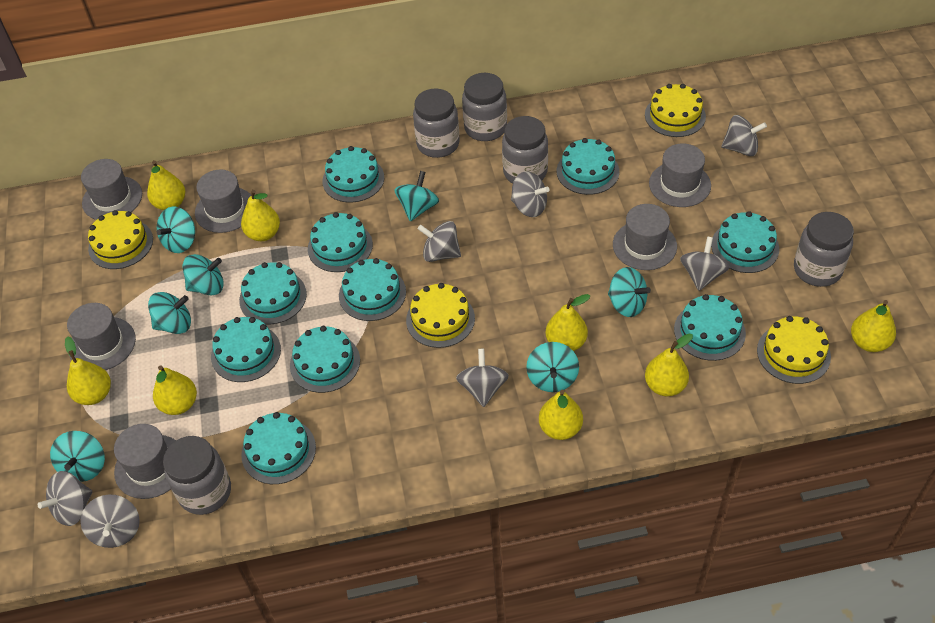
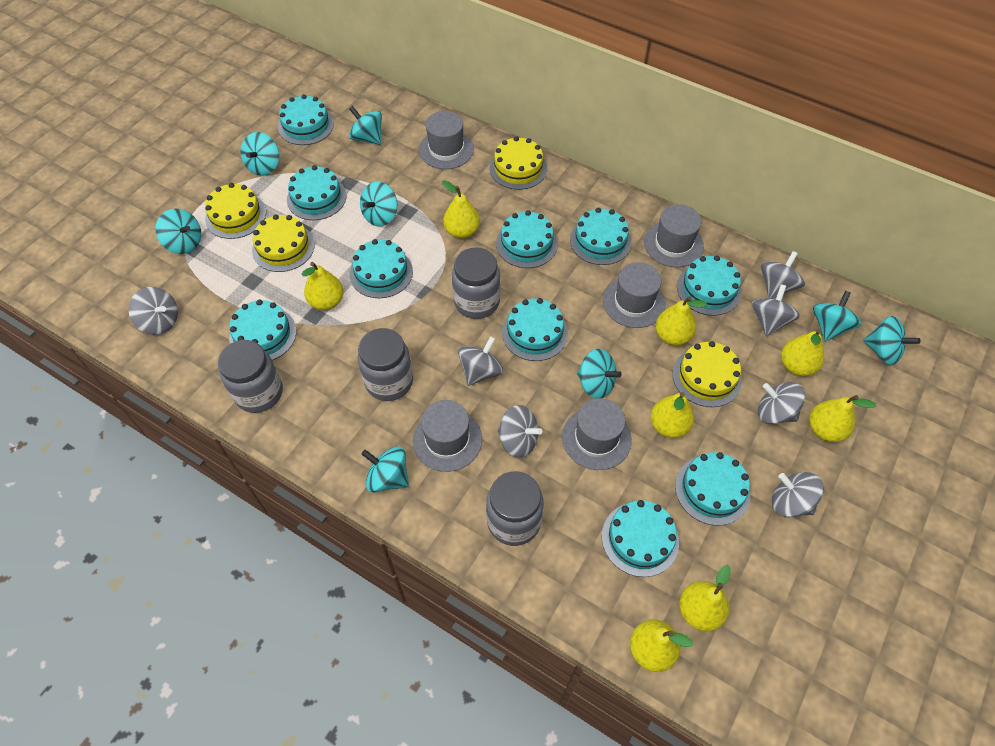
grey hat: [67,303,136,370] [81,159,142,220] [114,424,176,499] [195,170,252,233] [613,204,677,270] [649,143,711,207] = 6 -> [413,400,482,472] [419,111,474,169] [562,398,632,470] [603,262,666,328] [644,204,704,267] = 5
grey jar: [163,436,231,515] [413,89,460,158] [462,73,507,141] [502,116,548,184] [794,212,854,287] = 5 -> [218,340,283,413] [358,328,413,401] [452,247,500,319] [486,471,544,546] = 4
turquoise spinning top: [50,431,105,482] [148,292,191,334] [157,206,195,253] [183,254,224,295] [394,171,439,221] [526,342,579,392] [608,267,651,317] = 7 -> [156,208,201,254] [240,132,279,176] [349,106,382,145] [360,182,397,227] [361,446,409,492] [577,349,622,399] [813,291,861,341] [863,316,921,365] = 8

